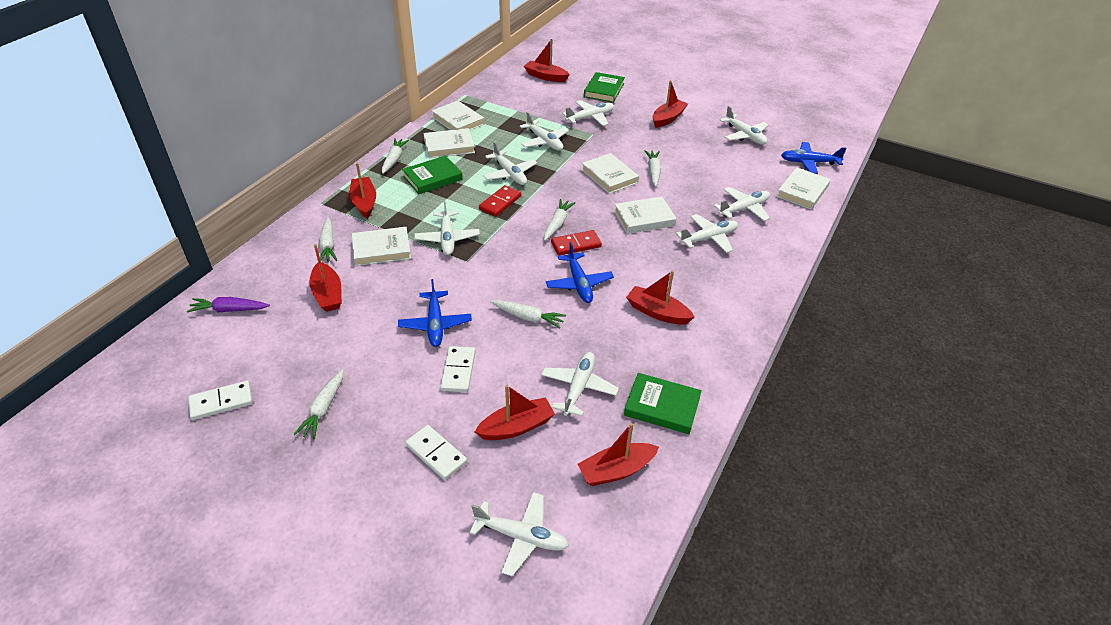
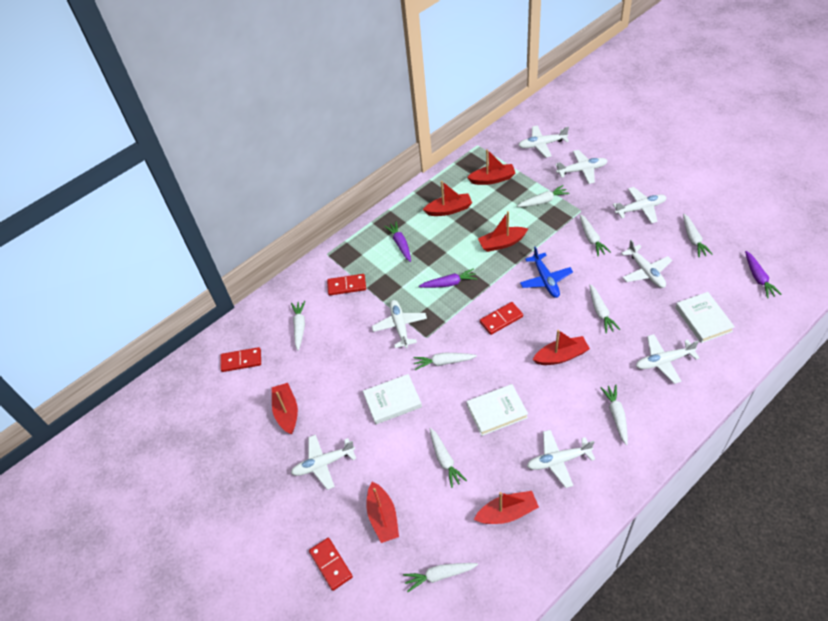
blue plane: [398,279,472,347] [546,242,614,303] [781,142,847,174] = 3 -> [520,247,573,298] = 1
green book: [402,155,463,194] [584,72,625,103] [624,373,702,434] = 3 -> none = 0
purple carrot: [187,297,270,312] = 1 -> [384,221,411,262] [419,268,478,288] [745,251,782,298] = 3
red domino: [479,185,521,217] [551,230,602,256] = 2 -> [221,347,261,372] [309,538,353,591] [327,274,366,296] [480,302,523,335] = 4
white book: [352,227,411,266] [423,128,475,158] [432,101,485,130] [582,153,639,194] [614,196,677,234] [776,167,831,210] = 6 -> [363,374,422,424] [466,384,528,436] [675,292,735,343] = 3
white carrot: [293,369,344,439] [319,217,337,262] [382,138,409,174] [490,300,566,328] [544,199,576,241] [645,150,661,187] = 6 -> [291,301,305,351] [403,563,478,592] [413,353,477,370] [430,428,467,488] [517,185,570,207] [580,214,611,257] [589,284,620,334] [600,384,628,445] [683,214,713,258] = 9
white domino: [188,381,253,420] [405,425,467,480] [440,346,475,392] = 3 -> none = 0
white plane: [414,199,480,255] [469,492,569,576] [483,141,537,185] [519,112,569,151] [541,352,619,416] [562,100,614,126] [675,214,738,253] [713,187,770,221] [720,106,768,145] = 9 -> [291,435,356,490] [372,300,427,348] [518,125,569,158] [527,430,595,488] [555,150,607,184] [613,187,667,224] [621,240,672,288] [636,334,700,384] = 8

